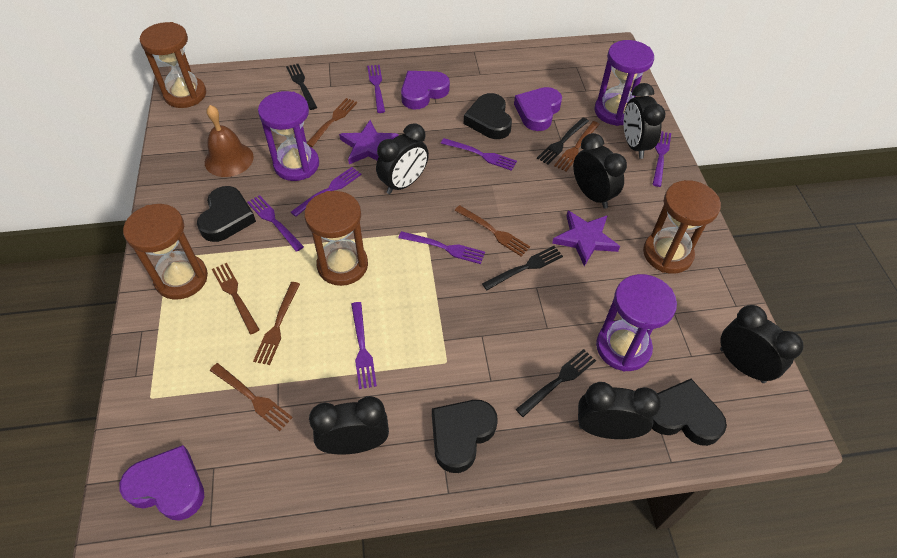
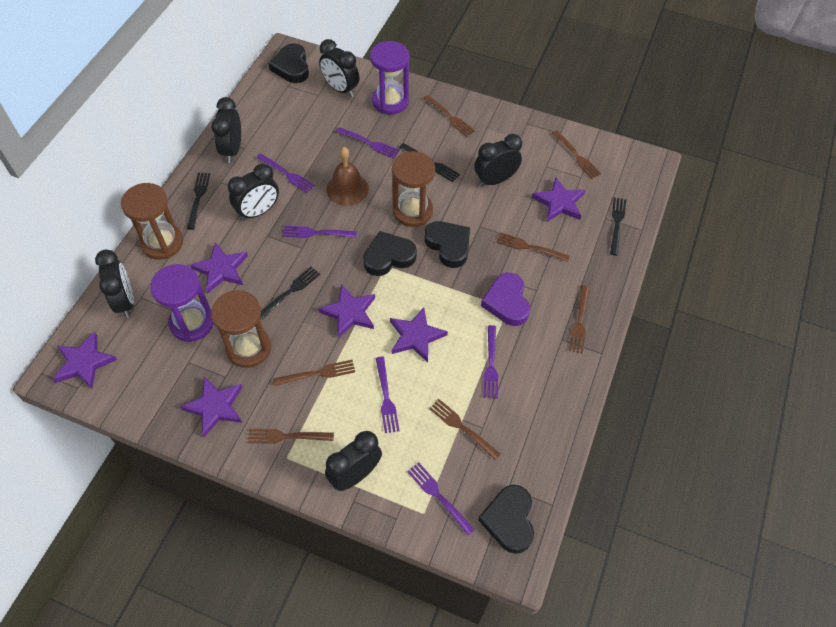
brown fork: [210,363,293,431] [212,263,260,334] [253,282,300,365] [307,98,357,147] [455,205,530,256] [554,121,600,172] = 6 -> [248,429,334,444] [273,360,355,386] [423,95,475,137] [429,399,501,460] [496,232,570,262] [552,130,601,179] [569,285,589,354] = 7
brown hourglass: [123,204,208,300] [140,22,206,108] [304,191,368,286] [643,180,721,274] = 4 -> [121,183,183,260] [211,290,271,368] [392,151,435,227] = 3
purple fork: [247,195,304,252] [291,167,362,217] [351,302,377,389] [367,65,385,113] [398,231,485,264] [441,138,517,171] [652,131,671,187] = 7 -> [256,153,315,193] [283,226,357,238] [336,127,399,159] [376,357,399,433] [407,462,475,536] [483,325,498,399] = 6
purple heart: [119,445,204,521] [401,71,450,109] [514,87,562,131] = 3 -> [481,273,530,326] = 1
purple hourglass: [258,91,319,181] [594,40,654,126] [596,274,677,371] = 3 -> [150,264,214,342] [370,41,409,115] = 2
purple star: [339,120,399,164] [552,211,620,266] = 2 -> [53,332,117,389] [180,376,242,437] [190,242,248,293] [318,284,375,338] [390,307,448,362] [532,177,585,222] = 6

